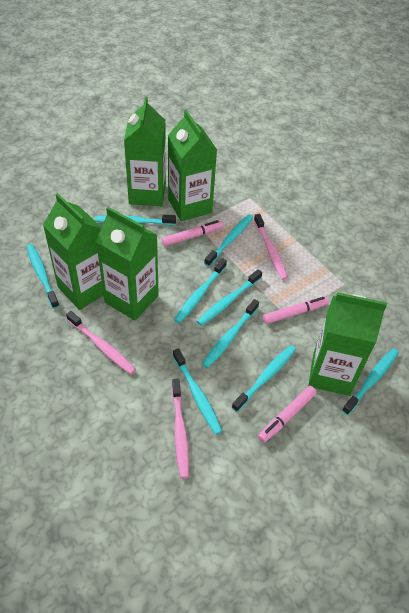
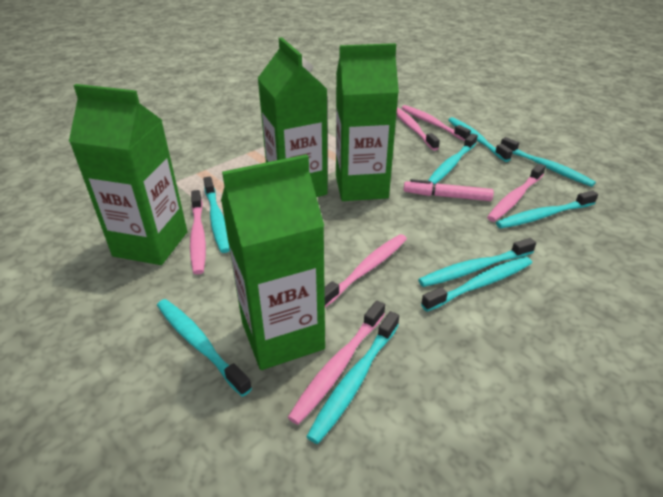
green carton: [43,193,104,310] [96,207,159,320] [124,97,166,206] [168,110,217,221] [308,292,387,396] = 5 -> [69,84,187,265] [221,154,325,370] [258,37,328,197] [336,43,399,201] = 4
pink marker: [162,220,223,247] [258,386,317,443] [263,297,329,324] = 3 -> [404,179,494,201] = 1
pink toothbrush: [66,311,136,374] [172,379,189,478] [254,214,288,280] = 3 -> [190,190,206,275] [288,300,385,425] [324,234,407,307] [396,108,440,151] [401,105,471,141] [487,164,546,222] = 6

